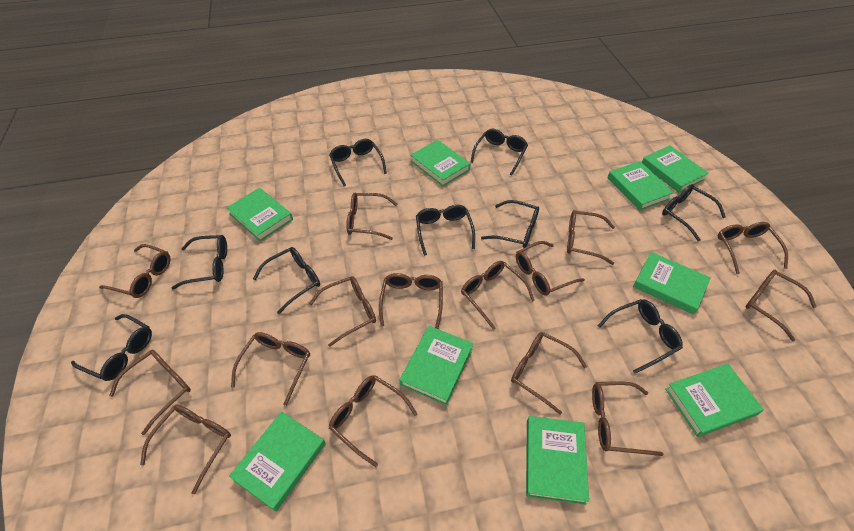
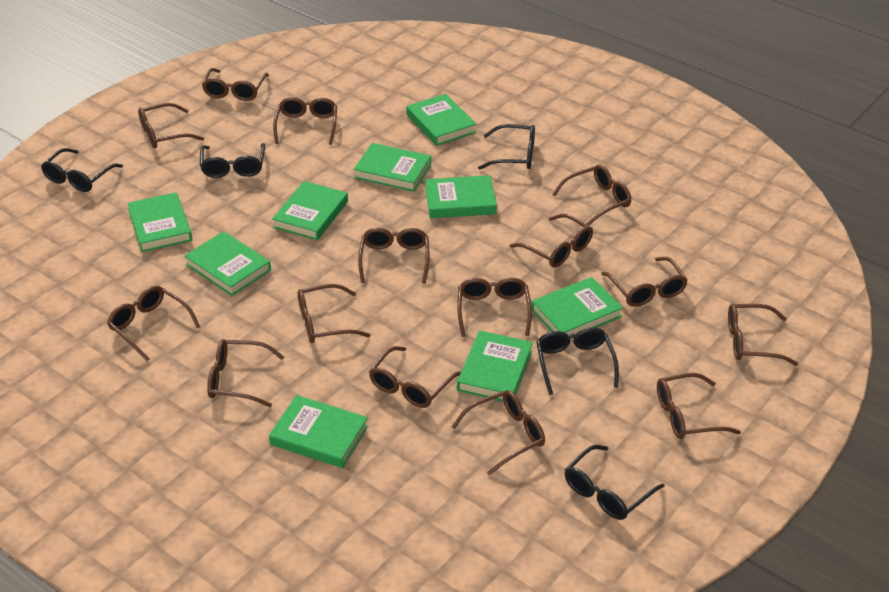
black glasses: [71,314,152,381] [172,235,227,289] [253,247,320,314] [329,139,387,186] [416,205,475,256] [471,129,528,175] [481,200,539,248] [597,299,683,373] [662,184,726,242] = 9 -> [41,148,123,192] [200,143,265,178] [478,124,535,170] [536,327,619,395] [565,445,665,520] = 5

